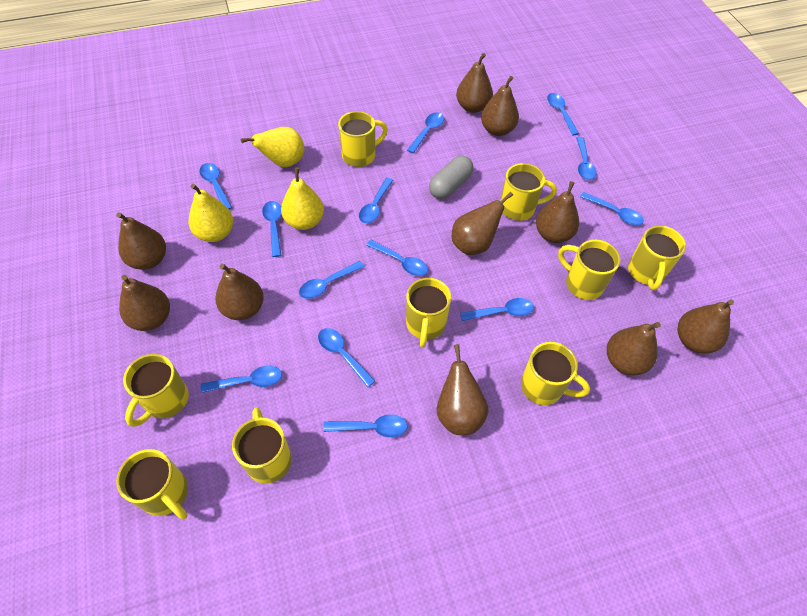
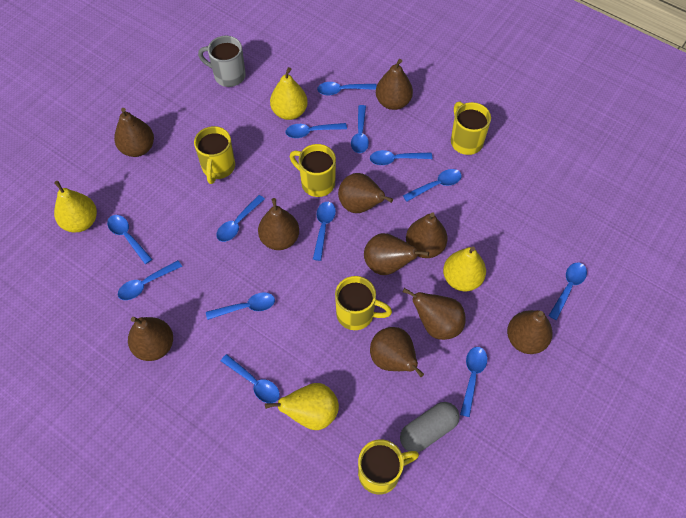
grey mug: none = 0 -> [198,36,246,87] = 1
yellow mug: [116,449,188,520] [123,354,189,427] [232,407,292,484] [338,111,388,167] [406,278,451,348] [500,163,557,221] [521,342,590,405] [558,240,620,300] [628,226,686,290] = 9 -> [194,126,235,184] [290,144,336,197] [335,276,392,330] [358,439,419,494] [451,102,491,155] = 5
yellow pear: [189,184,233,242] [241,127,304,167] [281,167,324,230] = 3 -> [54,181,97,232] [265,383,339,430] [270,67,308,120] [443,247,486,291] = 4

